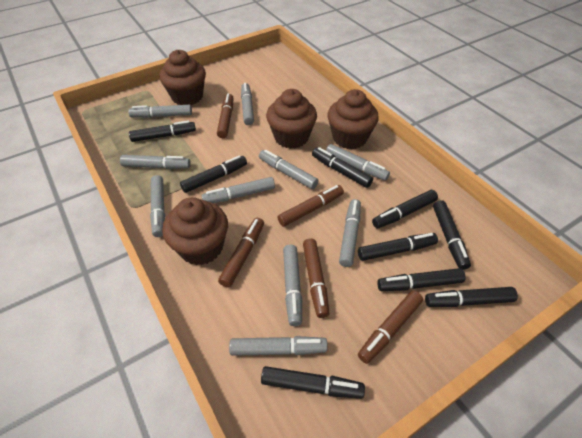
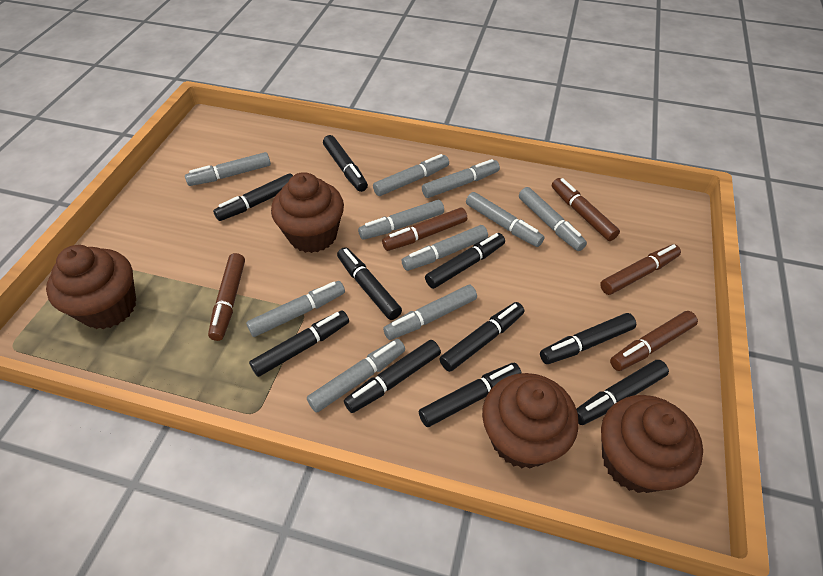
black marker: [129,120,196,142] [180,155,247,193] [261,366,365,399] [312,147,373,188] [358,233,438,261] [372,190,438,229] [377,268,466,291] [425,287,518,307] [433,200,471,270] = 9 -> [213,173,293,221] [249,310,349,377] [323,135,368,192] [337,247,402,320] [344,340,441,413] [419,363,521,427] [425,233,505,289] [440,302,524,372] [540,313,636,364] [576,360,669,425] = 10

